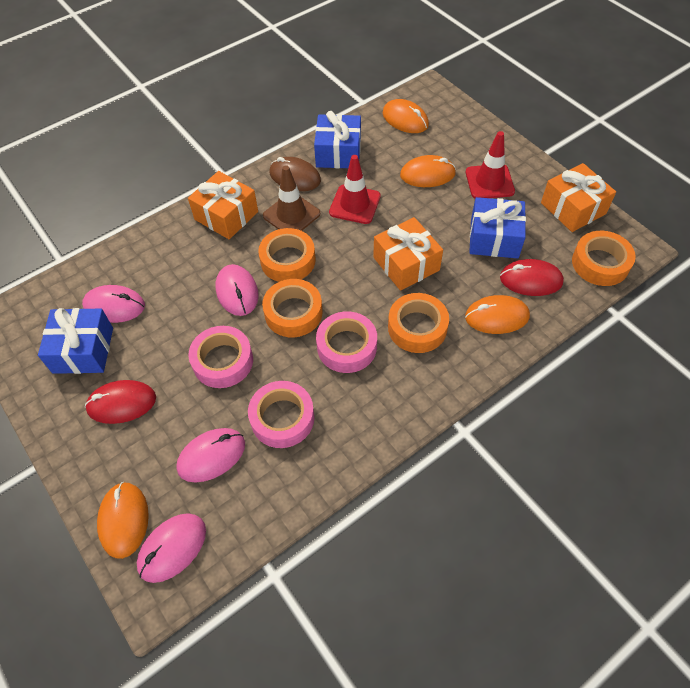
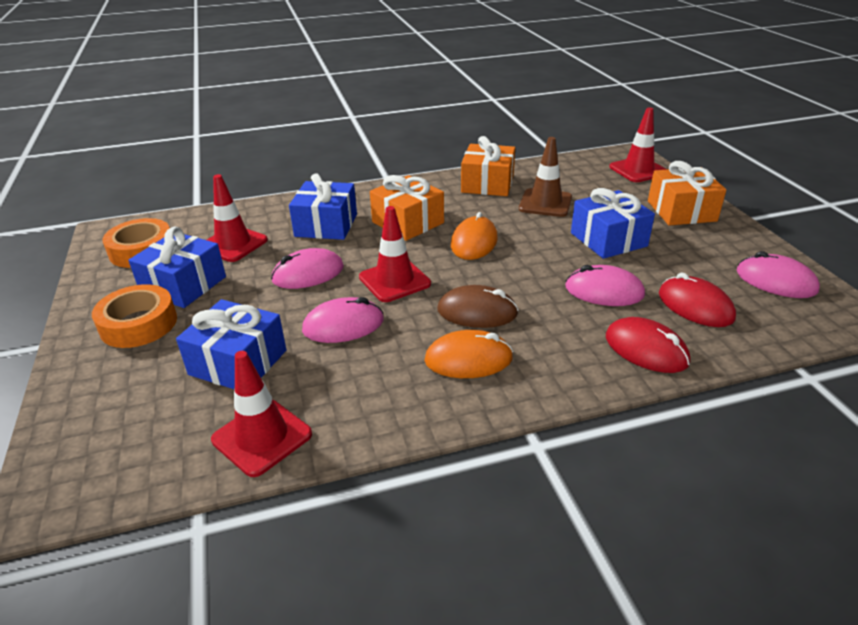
blue gift: [38,308,113,374] [314,111,361,168] [469,197,526,259] = 3 -> [128,226,226,308] [176,299,286,389] [289,173,357,240] [571,188,655,259] = 4
orange mouse: [97,482,149,559] [383,99,429,133] [400,155,456,187] [465,295,530,334] = 4 -> [424,330,513,378] [451,212,498,260] = 2
orange tape: [258,228,316,282] [262,279,323,337] [388,293,449,353] [572,231,636,286] = 4 -> [92,284,177,348] [103,218,170,268] = 2
pink tape: [188,326,253,388] [248,381,314,448] [316,311,377,373] = 3 -> none = 0
red traffic cone: [329,155,381,224] [466,131,515,198] = 2 -> [207,174,268,262] [211,351,312,477] [359,206,431,302] [609,107,667,182] = 4

